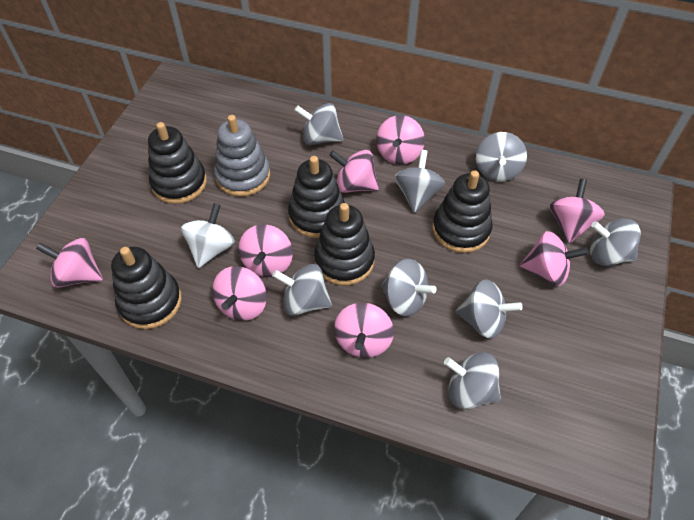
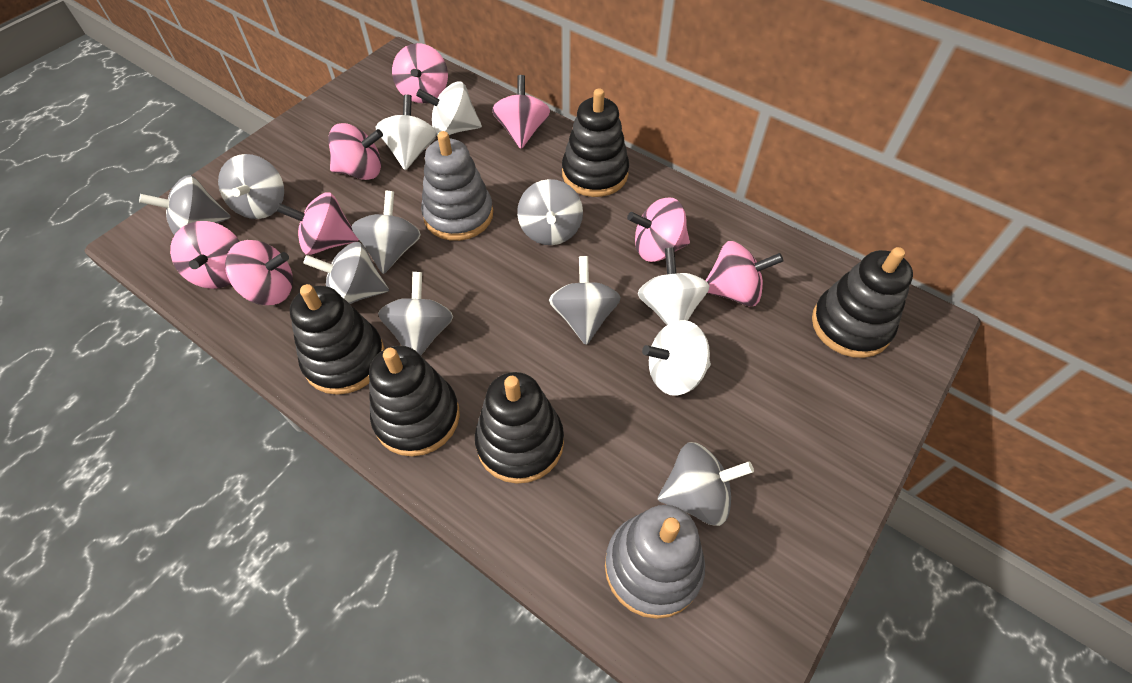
grey stacking toy: [214,115,270,197] = 1 -> [421,131,493,241] [605,505,705,619] = 2
white spinning top: [181,203,235,268] = 1 -> [376,94,437,170] [416,82,482,136] [638,247,710,325] [642,320,711,396] = 4

